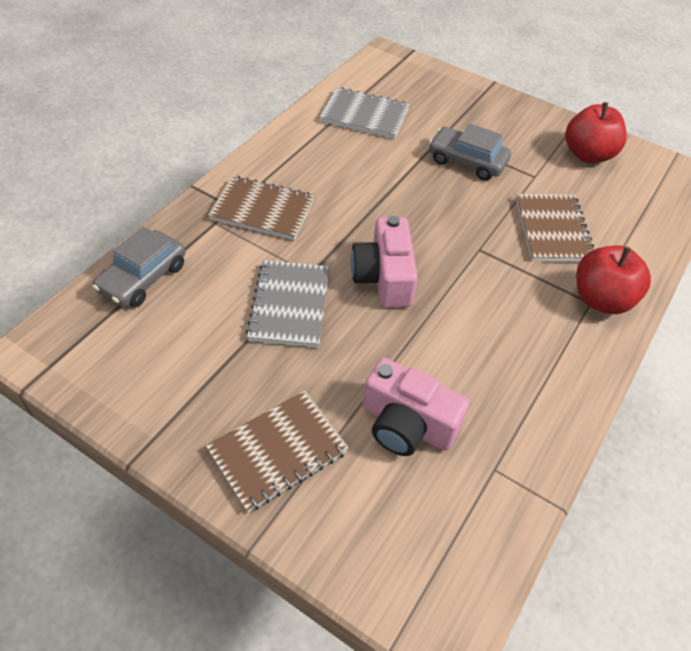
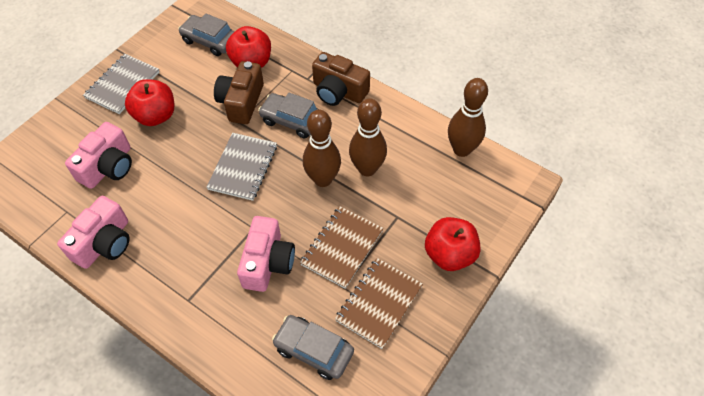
brown bowling pin: none = 0 -> [303,110,341,187] [349,98,387,177] [448,78,488,157] = 3
brown camera: none = 0 -> [214,61,264,124] [312,52,370,106] = 2
brown notebook: [206,391,349,513] [208,176,315,240] [516,194,594,261] = 3 -> [300,206,383,289] [335,258,423,349] = 2
grey car: [93,226,185,307] [429,123,511,181] = 2 -> [178,14,235,56] [258,93,319,138] [272,315,354,380] = 3
pink camera: [351,216,418,308] [363,358,470,456] = 2 -> [57,196,130,269] [65,122,132,189] [237,216,295,292] = 3
red apple: [565,102,627,163] [576,245,651,314] = 2 -> [125,79,174,126] [226,26,271,68] [425,217,481,271] = 3

